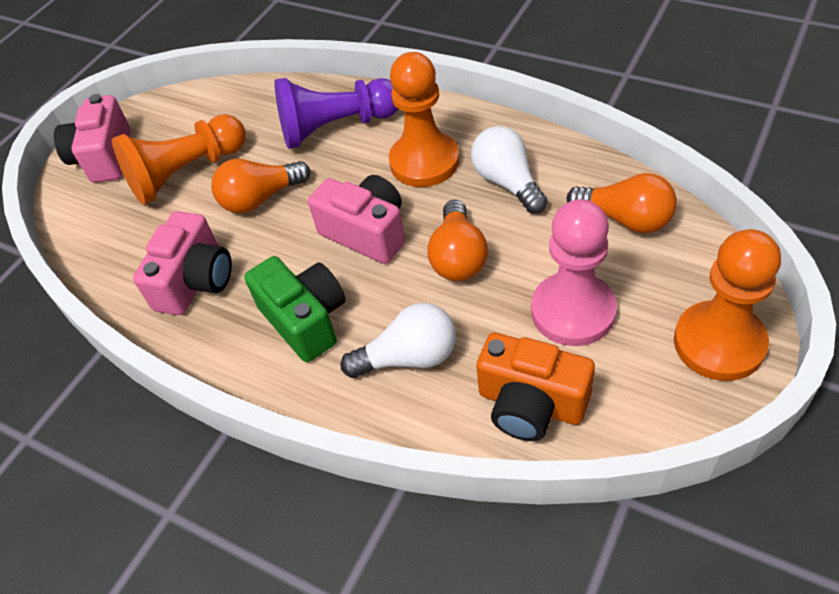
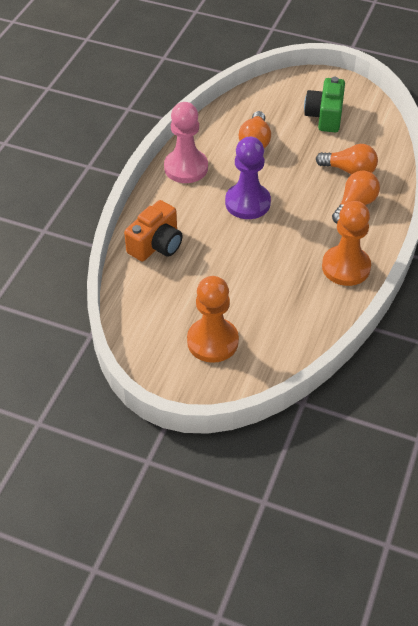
orange pawn: [112,114,246,205] [389,52,459,187] [674,229,781,381] = 3 -> [187,276,239,363] [322,201,371,286] = 2
pink camera: [54,94,131,183] [133,211,232,315] [308,175,405,264] = 3 -> none = 0
white light bulb: [341,303,456,378] [471,126,548,214] = 2 -> none = 0

